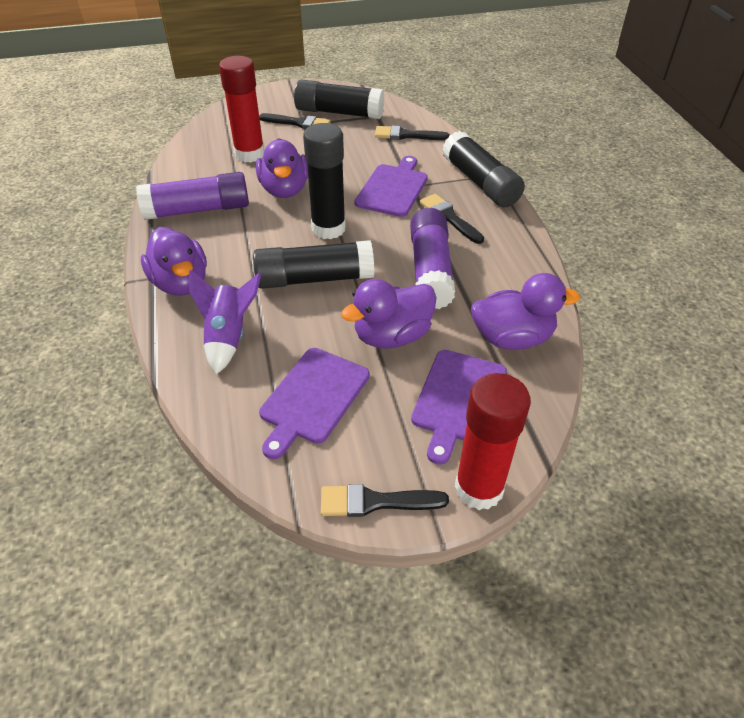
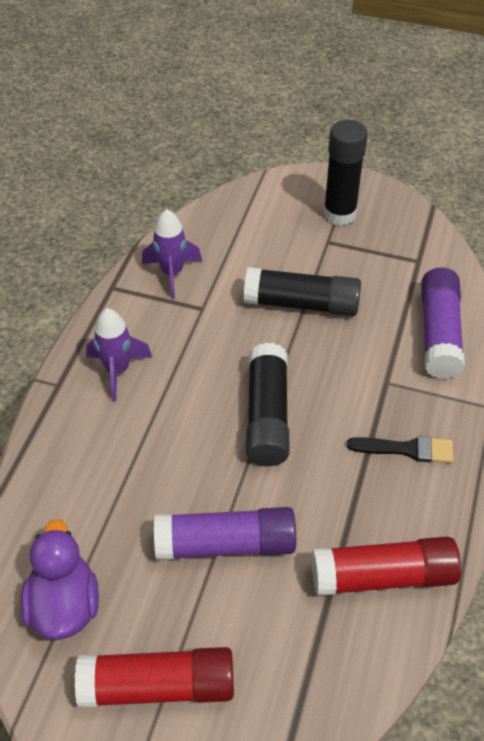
black brush: [259,113,331,129] [321,484,449,517] [375,125,450,140] [420,194,484,244] = 4 -> [347,436,454,463] = 1
black glue stick: [253,240,374,289] [294,79,384,119] [303,123,346,239] [442,131,525,207] = 4 -> [244,267,361,316] [246,343,290,466] [323,120,368,226] = 3
purple cutting board: [259,348,370,459] [354,156,428,217] [411,350,507,465] = 3 -> none = 0
purple duck: [141,227,207,296] [256,138,308,198] [341,279,437,349] [471,273,580,350] = 4 -> [21,519,99,640] = 1
purple rocket: [189,270,261,375] = 1 -> [86,308,153,401] [142,209,202,299] = 2

